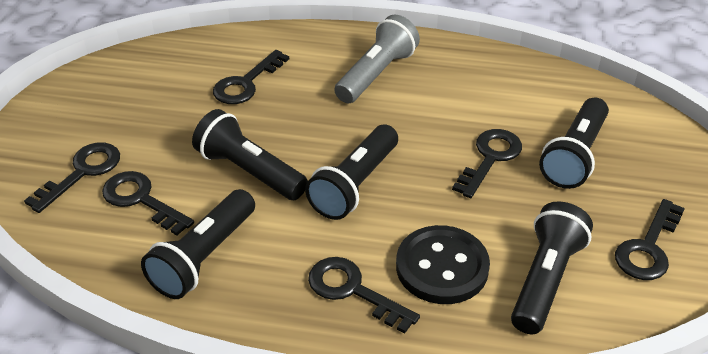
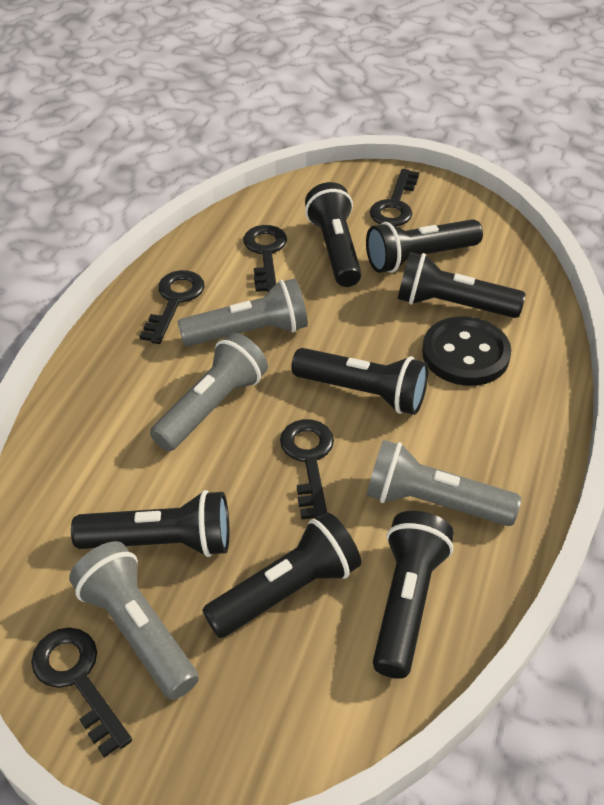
black flashlight: [141,189,255,299] [192,109,308,200] [305,125,398,220] [511,201,593,334] [539,98,609,189] = 5 -> [71,490,229,557] [202,513,361,638] [291,348,428,415] [305,182,362,287] [366,219,483,273] [373,511,454,679] [398,252,526,318] = 7
black key: [24,142,120,213] [102,171,194,235] [213,50,289,104] [308,257,420,334] [452,129,522,198] [615,199,685,280] = 6 -> [31,628,132,758] [139,270,205,344] [243,225,287,292] [280,419,334,520] [370,169,419,226] = 5
grey flashlight: [334,15,420,103] = 1 -> [69,541,199,700] [150,333,268,451] [177,278,308,346] [366,440,521,526] = 4

